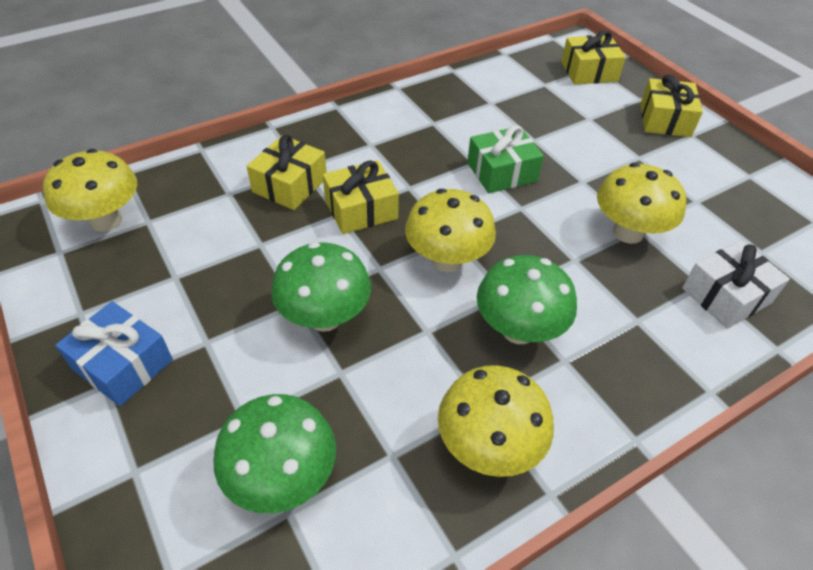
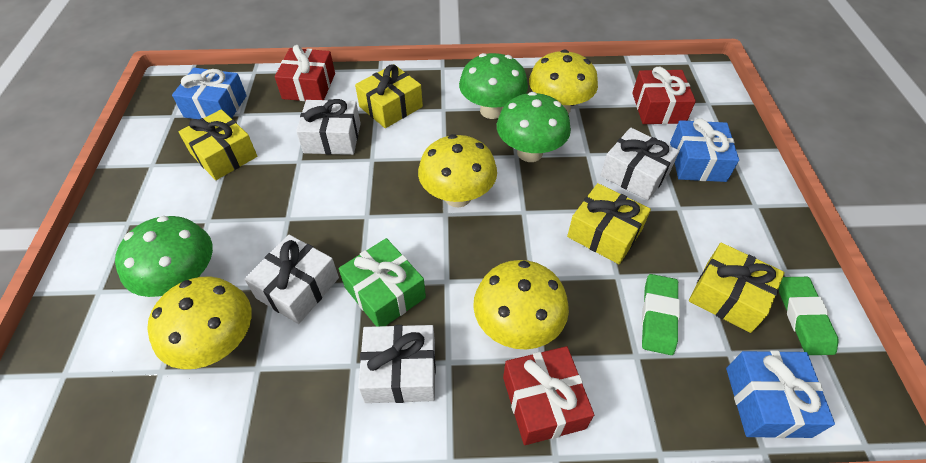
blue gift: [55,301,173,406] = 1 -> [172,68,247,119] [670,118,739,182] [726,351,835,438] = 3
green eraser: none = 0 -> [642,274,680,355] [779,277,839,355] = 2
red gift: none = 0 -> [275,45,335,101] [503,346,594,445] [632,67,696,124] = 3
white gift: [682,240,790,329] = 1 -> [245,234,339,324] [296,99,361,155] [358,325,436,403] [600,128,679,201] = 4

